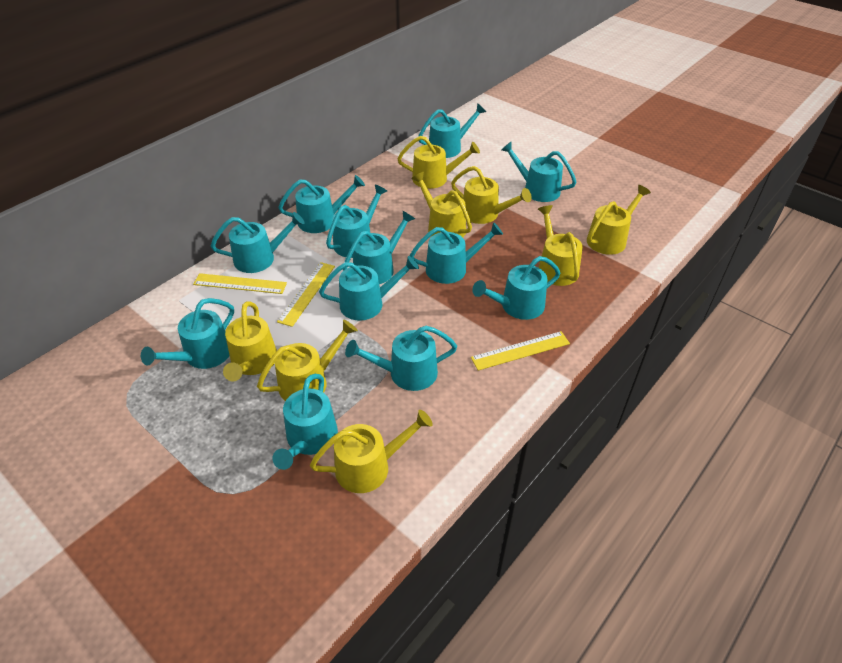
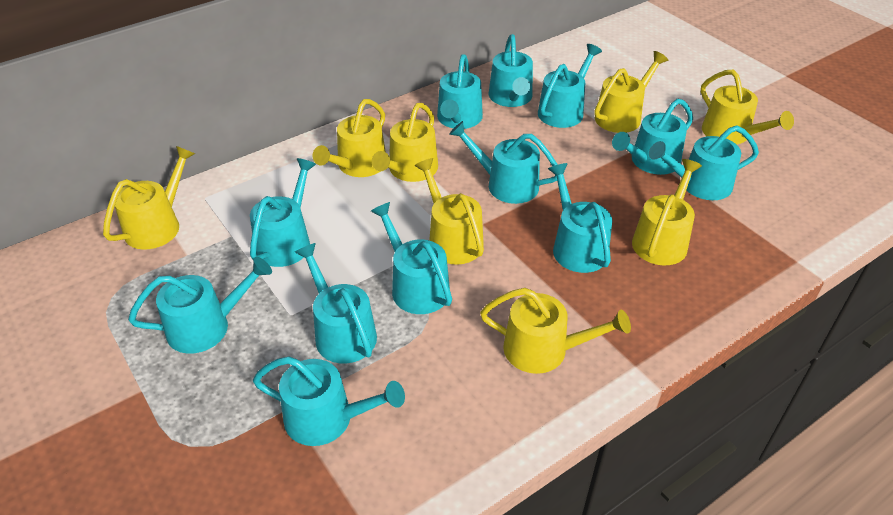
yellow ruler: [193,273,287,294] [277,262,335,327] [471,331,570,371] = 3 -> none = 0

